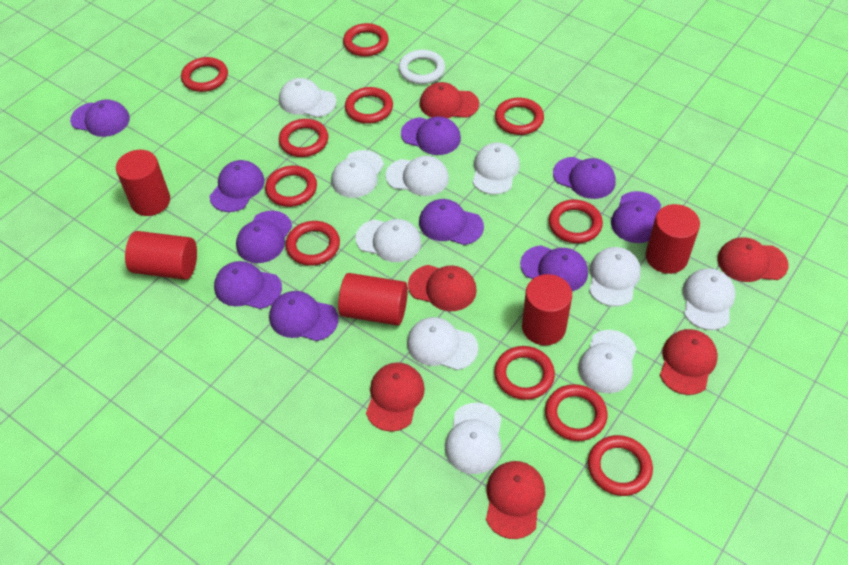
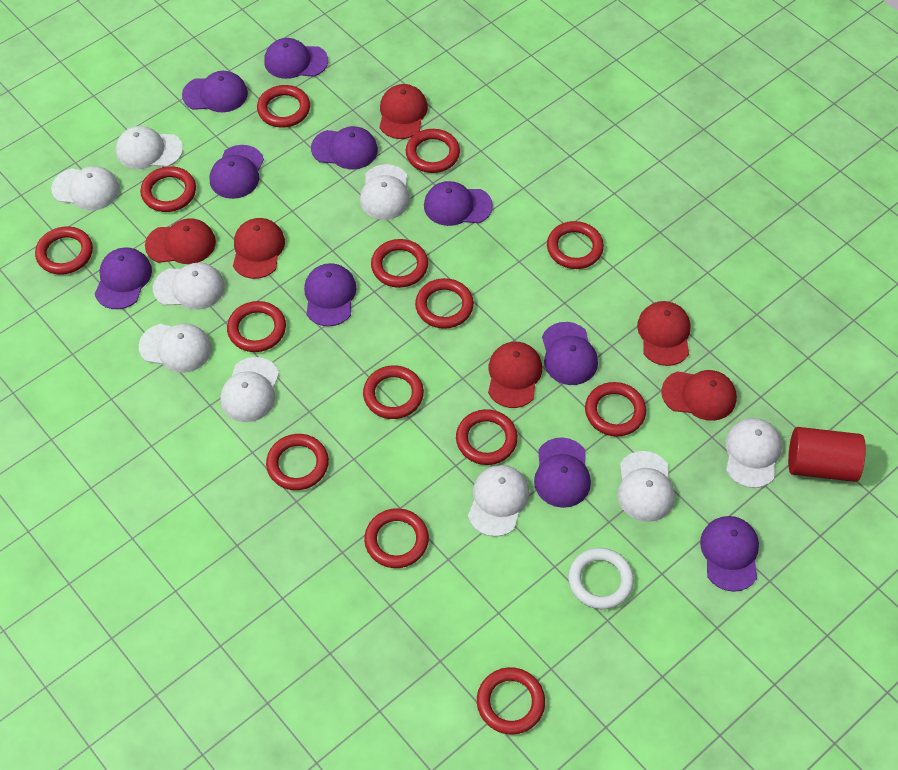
red cylinder: [116,150,170,216] [125,231,197,280] [338,273,408,326] [522,274,572,345] [646,204,700,274] = 5 -> [788,427,866,482] = 1
red ring: [181,57,228,92] [265,166,317,207] [279,119,328,157] [286,221,340,266] [343,23,389,57] [345,87,393,124] [494,346,555,400] [495,97,544,135] [545,384,608,441] [549,200,603,243] [588,435,653,496] = 11 -> [35,226,93,275] [140,166,196,212] [227,301,286,352] [257,85,310,128] [266,434,329,490] [363,365,424,419] [364,508,429,568] [371,239,428,288] [406,129,460,173] [415,278,474,329] [456,409,518,465] [477,667,545,735] [547,221,604,269] [585,382,646,437] = 14
white cap: [279,78,336,117] [331,150,384,198] [355,219,421,262] [386,156,449,196] [407,317,478,370] [445,403,501,474] [472,142,520,195] [578,330,637,393] [589,247,641,307] [683,268,736,330] = 10 -> [51,166,120,210] [116,126,183,169] [139,324,212,373] [153,263,225,310] [220,357,279,422] [360,164,410,220] [468,465,530,537] [618,451,675,522] [726,418,782,488] = 9

